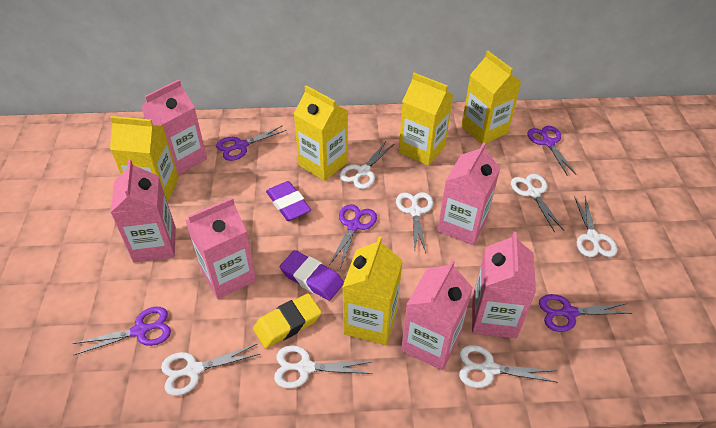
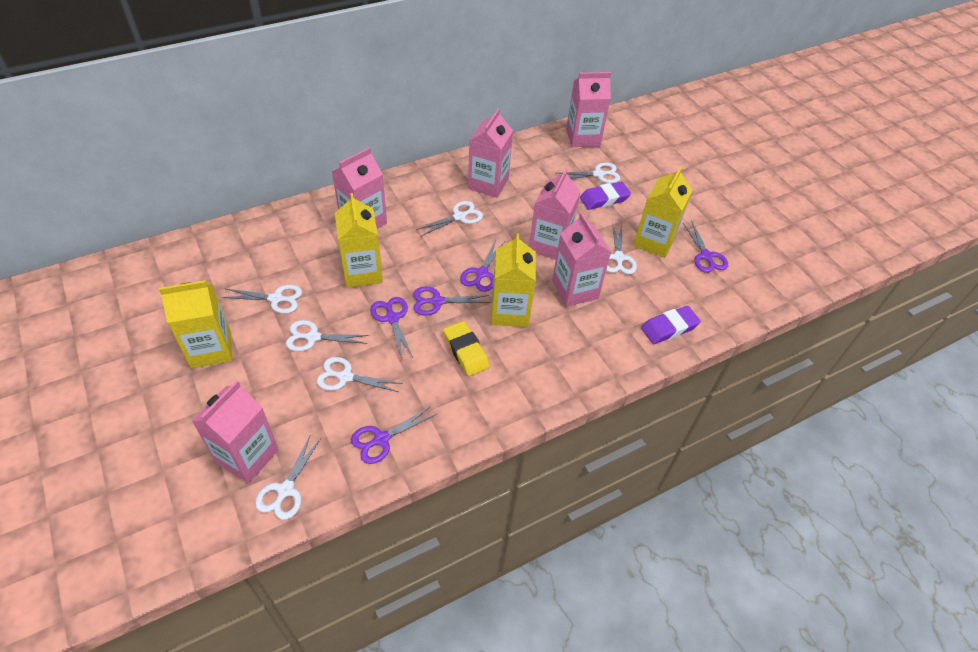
yellow carton: [110,116,179,203] [294,85,348,181] [343,236,403,345] [399,73,453,166] [461,51,521,144] = 5 -> [159,280,233,368] [335,193,383,288] [491,233,536,327] [633,167,692,258] = 4

